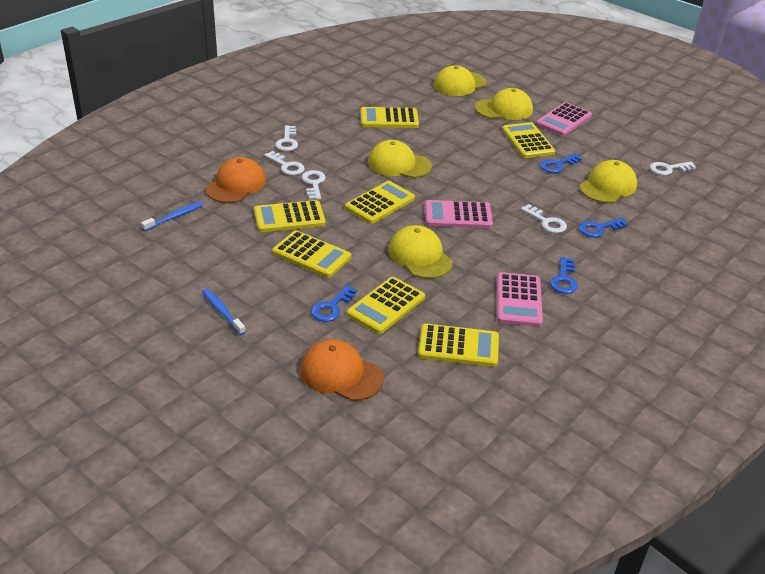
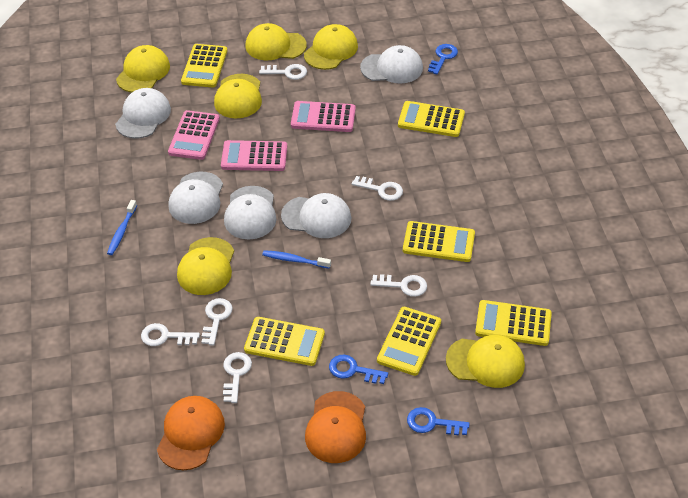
blue key: [311,285,357,322] [540,154,582,173] [550,257,578,294] [579,218,628,237] = 4 -> [329,355,388,384] [407,407,470,435] [428,44,458,74] = 3
white cap: none = 0 -> [115,88,171,139] [168,172,223,224] [224,186,276,240] [281,193,351,238] [360,45,423,84] = 5
white key: [264,151,305,175] [275,125,298,151] [301,170,326,200] [521,204,567,233] [649,162,696,175] = 5 -> [141,323,200,346] [202,298,233,346] [223,352,252,403] [259,64,307,80] [351,176,403,201] [370,274,427,297] = 6
yellow calculator: [254,200,326,232] [272,230,351,278] [345,181,415,224] [347,277,425,334] [361,107,419,128] [418,324,499,367] [502,122,555,158] = 7 -> [181,44,227,88] [244,317,325,366] [377,307,441,376] [398,101,465,137] [403,221,475,262] [475,300,552,346] = 6
yellow cap: [368,140,432,178] [388,225,453,279] [434,65,486,96] [475,88,533,120] [579,160,637,203] = 5 -> [116,45,170,93] [177,237,234,295] [214,74,262,119] [246,23,307,60] [304,24,358,70] [446,335,525,388] = 6

